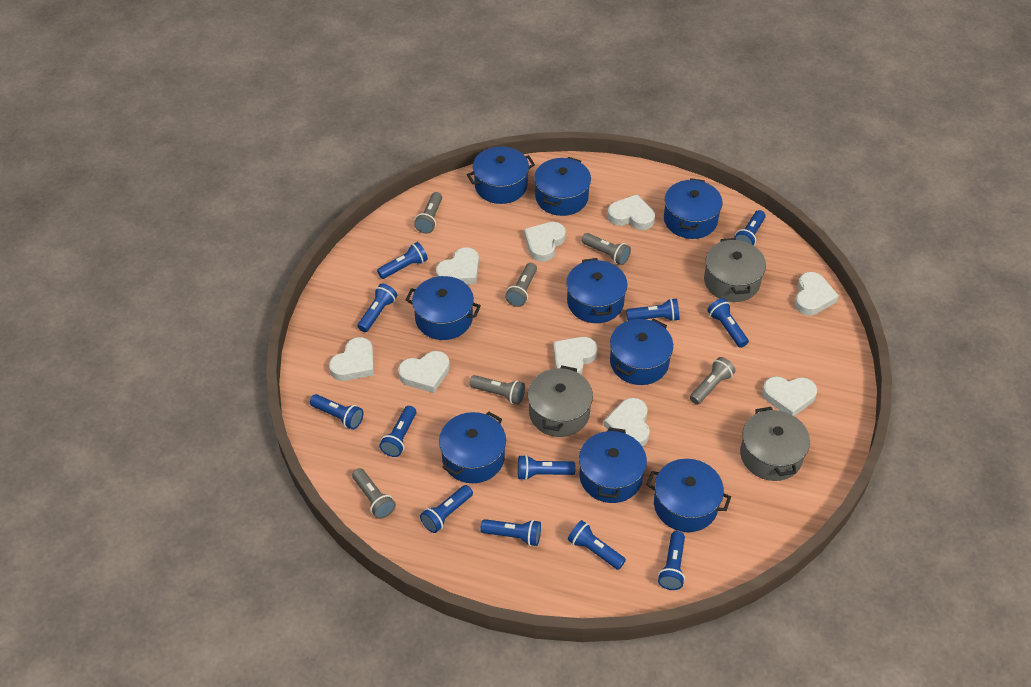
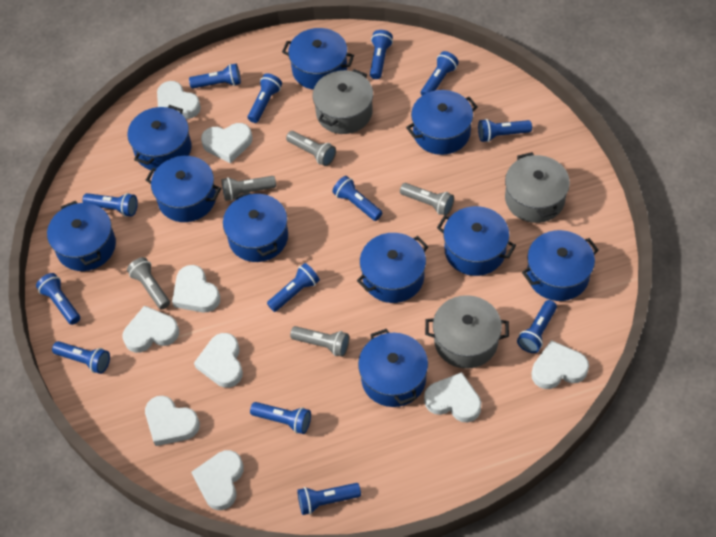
blue flashlight: [310,394,363,430] [357,284,397,332] [377,242,428,279] [379,406,416,457] [420,485,473,533] [480,519,541,546] [518,455,576,480] [568,520,626,570] [626,298,679,321] [658,531,685,590] [707,298,749,348] [734,210,765,246] = 12 -> [36,273,80,325] [52,341,110,374] [82,193,138,217] [189,64,241,89] [248,73,282,123] [250,402,311,434] [267,263,320,312] [297,483,361,515] [332,176,382,221] [370,30,393,79] [421,51,459,96] [478,119,532,142] [517,300,557,353] = 13
blue pot: [406,276,481,340] [439,411,506,483] [467,146,535,204] [534,157,591,216] [566,258,628,323] [579,427,647,503] [610,318,673,385] [646,459,731,532] [664,178,723,239] = 9 -> [47,201,116,271] [127,105,191,170] [146,156,221,222] [223,191,288,262] [282,28,354,90] [357,233,429,303] [358,329,428,407] [406,90,478,155] [437,206,516,276] [522,230,599,301] = 10
grey flashlight: [352,468,396,519] [414,192,442,234] [469,375,525,405] [505,263,537,307] [582,233,631,265] [690,357,736,405] = 6 -> [127,257,170,310] [222,176,276,201] [286,131,336,166] [290,326,349,357] [400,183,454,216] = 5

